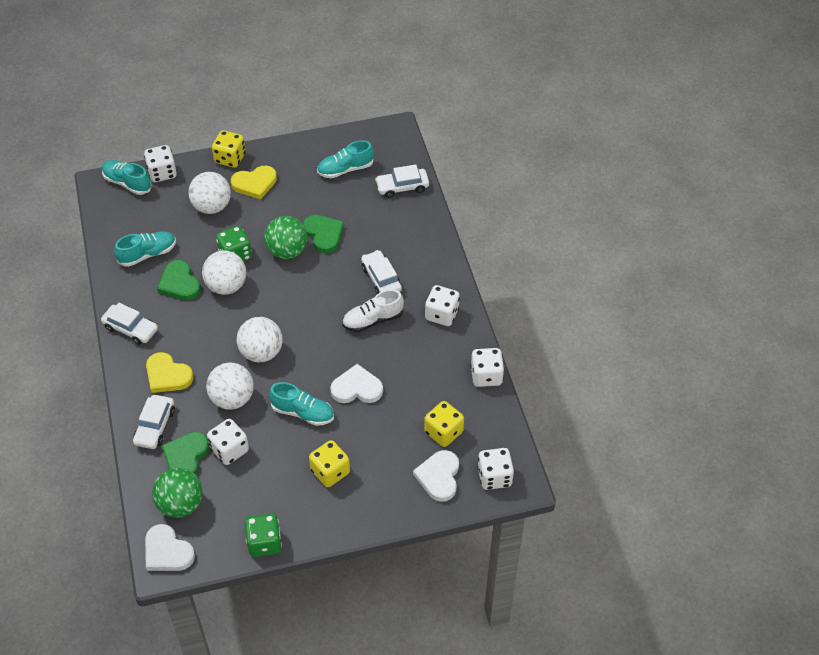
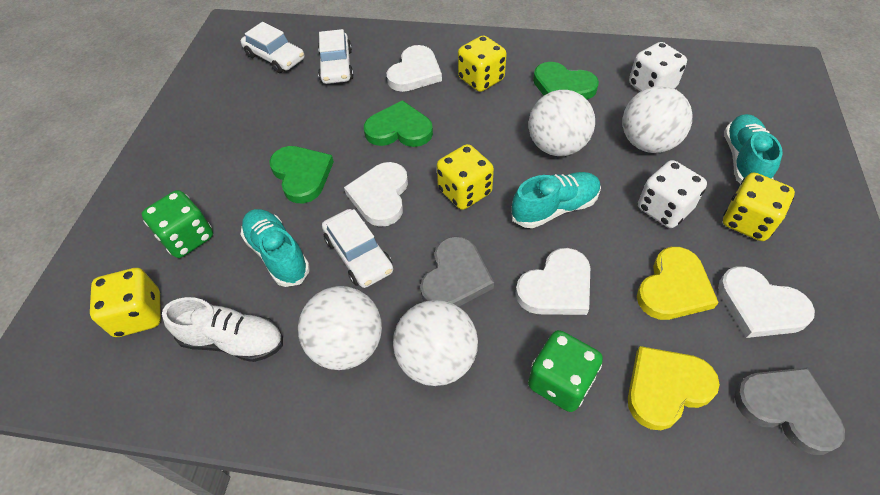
green ball: [152,468,203,518] [264,216,308,259] = 2 -> none = 0
grey heart: none = 0 -> [420,236,494,307] [734,368,845,455] = 2
turquoise shoe: [102,160,152,195] [114,231,176,267] [269,382,334,426] [317,140,374,178] = 4 -> [240,209,310,287] [511,172,601,228] [724,114,783,184] = 3
white car: [101,303,158,345] [133,395,175,449] [361,250,402,294] [375,164,429,198] = 4 -> [241,22,305,73] [318,29,354,84] [322,209,393,288] = 3
white dice: [144,145,177,182] [207,419,249,465] [425,285,460,326] [471,348,504,387] [477,448,514,490] = 5 -> [629,42,687,92] [638,160,707,228] = 2
white heart: [145,524,195,571] [330,364,383,403] [413,450,459,502] = 3 -> [344,162,408,227] [386,45,442,92] [515,248,590,315] [718,266,815,338] = 4
yellow dice: [212,130,246,168] [309,440,350,487] [424,401,464,447] = 3 -> [90,268,161,337] [437,144,494,210] [458,35,507,92] [723,173,795,241] = 4

